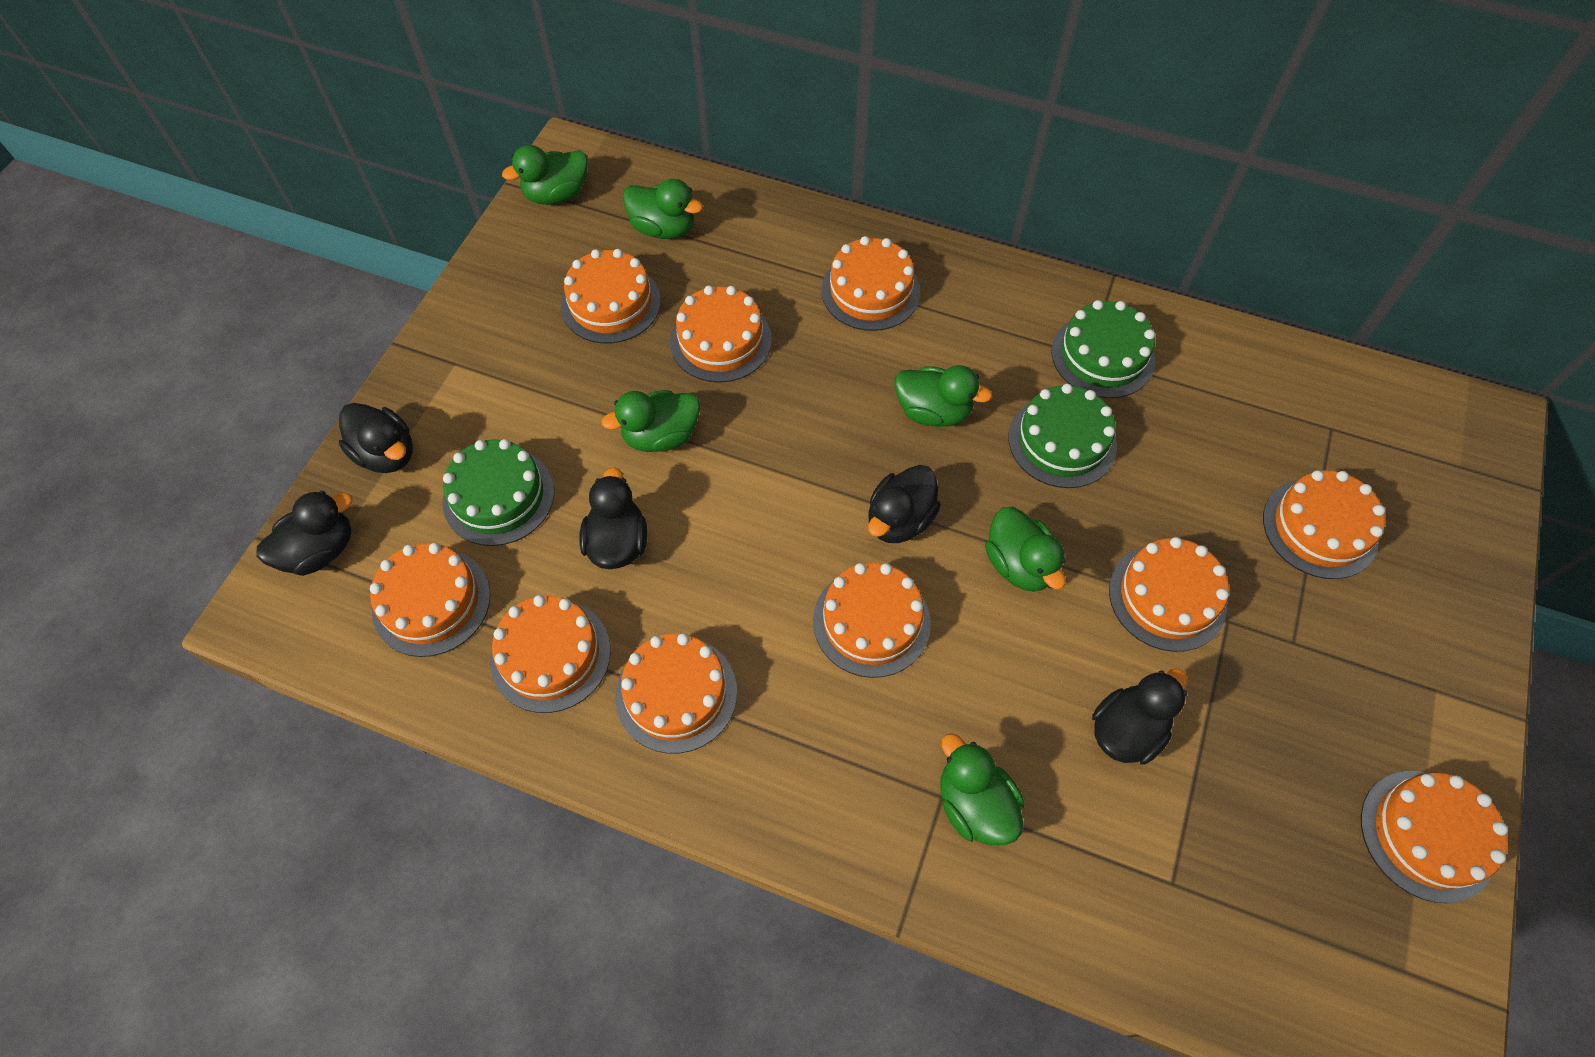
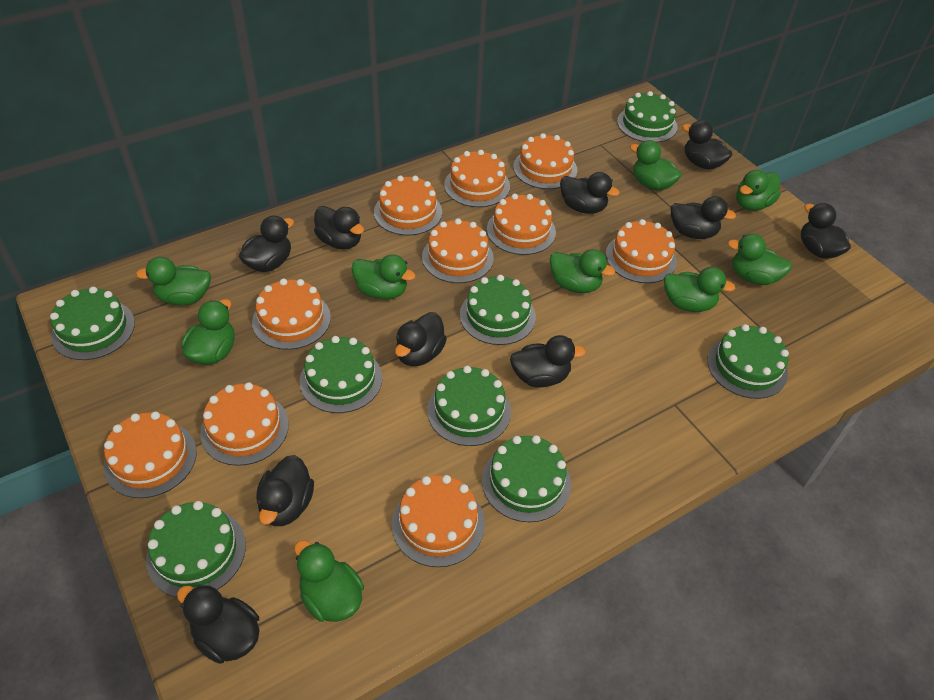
black duck: [256,491,353,576] [339,403,413,473] [579,467,647,569] [868,465,941,543] [1092,669,1188,765] = 5 -> [177,584,260,664] [239,215,294,272] [256,455,314,526] [314,206,364,249] [395,312,447,366] [510,335,586,388] [560,172,620,214] [671,196,736,239] [682,120,732,170] [801,203,851,259] = 10
green cake: [443,439,554,546] [1009,384,1117,488] [1051,300,1155,398] = 3 -> [50,287,135,360] [146,501,246,597] [300,336,382,413] [427,366,511,446] [460,275,536,345] [482,435,571,522] [617,91,678,143] [707,324,789,399] = 8
green duck: [502,145,588,205] [602,390,700,452] [622,179,703,239] [894,365,992,427] [940,733,1024,845] [985,507,1066,592] = 6 -> [136,257,211,305] [181,299,235,365] [294,540,364,622] [351,254,416,300] [550,249,615,293] [630,140,682,191] [664,267,735,312] [727,234,792,285] [736,170,781,211] = 9

